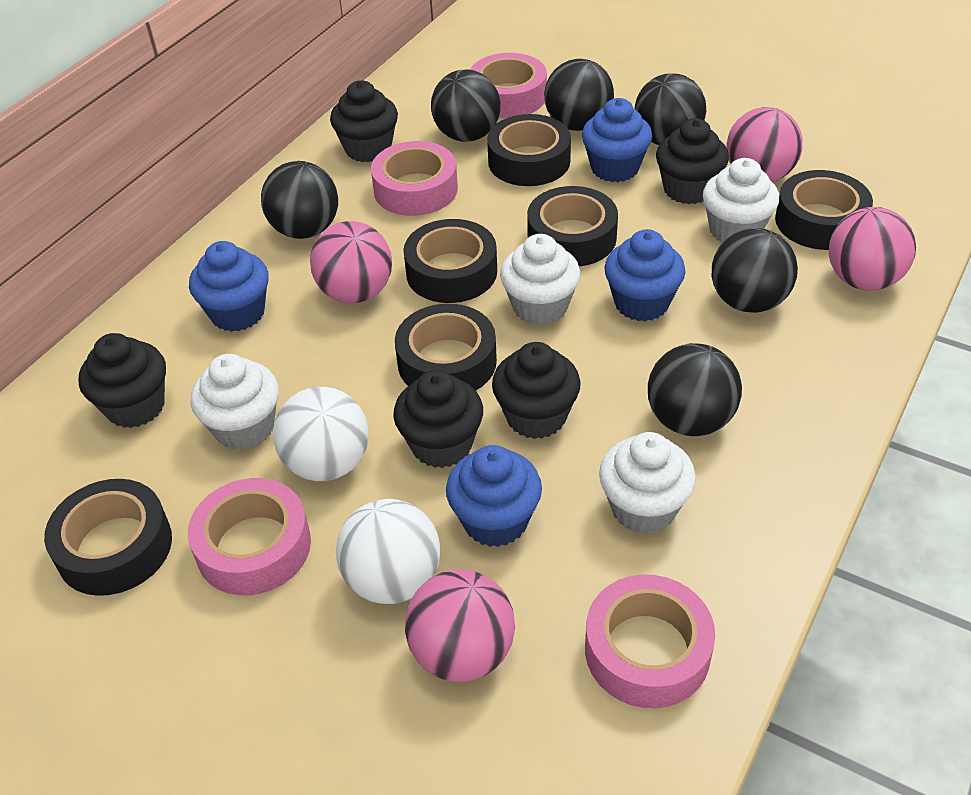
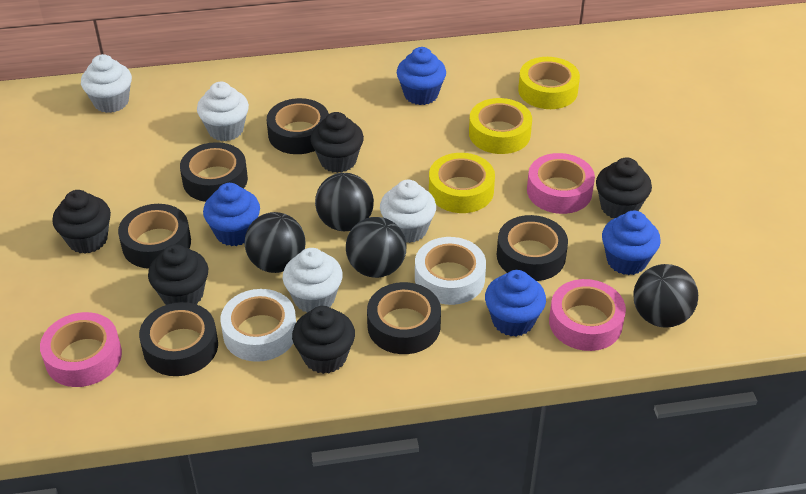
black ball: [261,161,338,239] [431,70,501,142] [544,59,614,131] [635,73,706,145] [648,343,742,436] [712,228,798,313] = 6 -> [244,212,305,273] [315,173,374,231] [346,217,406,278] [633,264,698,328] = 4
pink ball: [310,221,392,303] [405,569,515,682] [726,107,803,182] [829,207,916,291] = 4 -> none = 0
pink tape: [188,478,311,595] [371,141,458,216] [470,53,547,118] [585,575,715,708] = 4 -> [40,312,122,387] [527,153,595,214] [549,279,626,351] = 3
white ball: [273,387,369,481] [336,499,441,604] = 2 -> none = 0
white tape: none = 0 -> [221,289,296,362] [415,237,486,305] = 2
yellow tape: none = 0 -> [429,153,495,213] [469,98,532,154] [518,57,580,109] = 3

